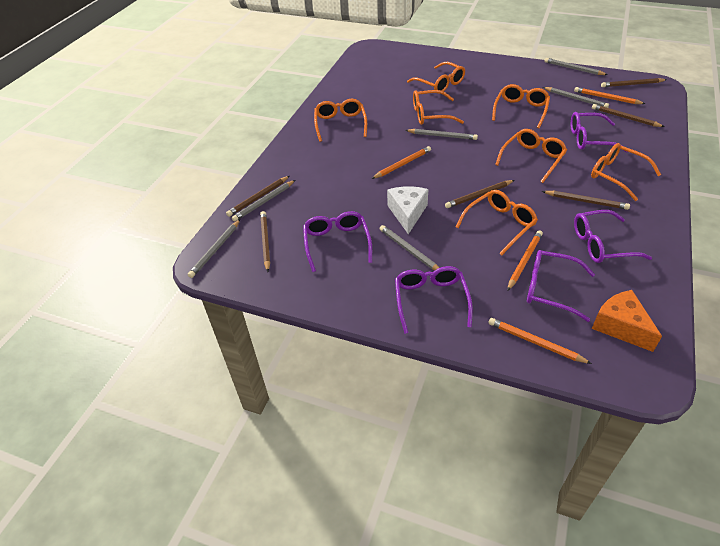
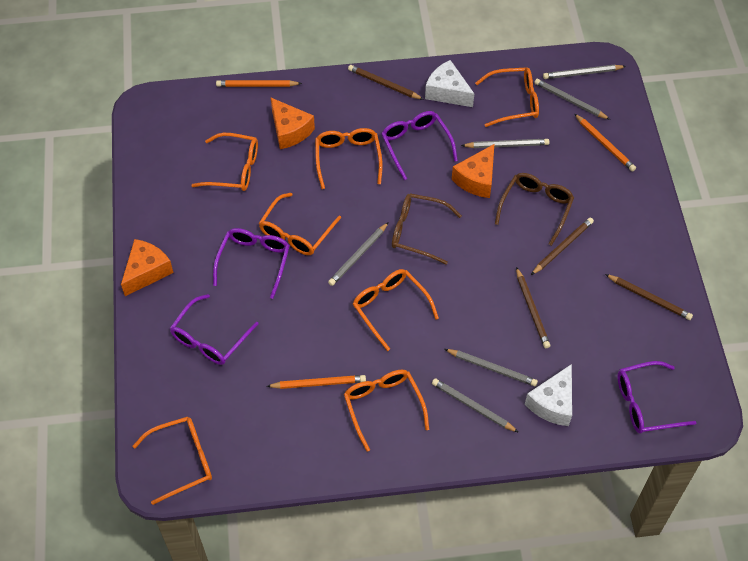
brown glasses: none = 0 -> [392,193,462,264] [495,173,574,246] = 2
brown pencil: [226,176,289,217] [260,211,270,272] [445,180,514,208] [542,191,630,210] [592,104,665,127] [601,78,667,87] = 6 -> [348,65,424,100] [516,267,550,348] [531,217,594,275] [605,274,693,320] = 4
orange cheese: [592,290,662,352] = 1 -> [121,239,173,296] [270,97,315,149] [452,144,494,198] = 3
orange pencil: [372,146,431,179] [489,318,592,364] [507,230,543,291] [574,87,645,104] = 4 -> [216,80,302,87] [267,375,366,389] [575,114,636,172] = 3
purple glasses: [303,211,372,272] [395,266,473,334] [527,250,595,322] [571,112,627,153] [574,210,652,263] = 5 -> [170,294,259,365] [213,228,290,299] [381,111,458,180] [617,361,696,434] = 4
white cheese: [387,186,428,234] = 1 -> [425,60,474,107] [525,364,572,426] = 2

